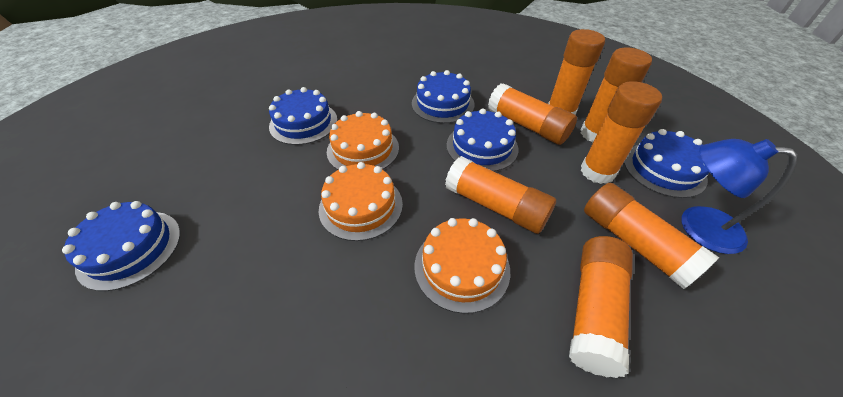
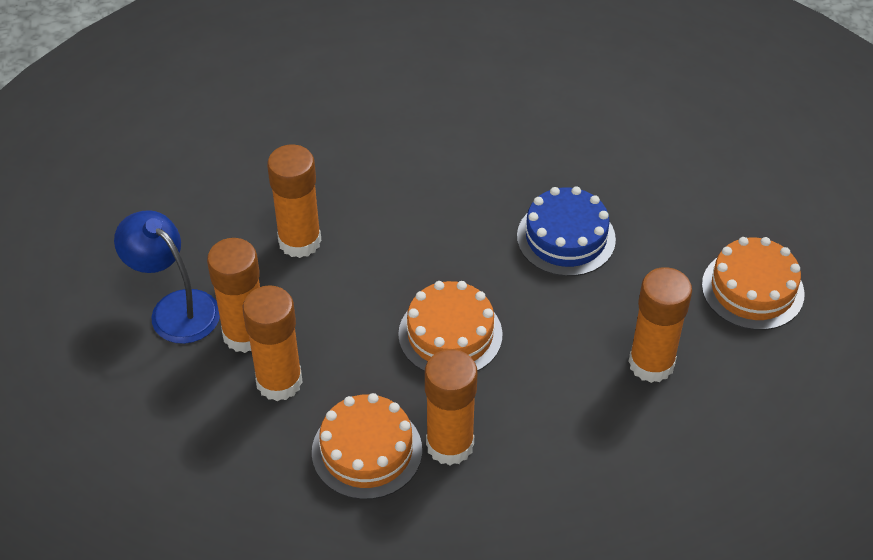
blue cake: [62,201,180,291] [269,87,337,145] [412,70,475,123] [447,109,518,171] [624,129,709,198] = 5 -> [517,186,616,276] = 1
orange glue stick: [445,156,556,234] [488,83,577,145] [548,29,605,115] [569,236,633,378] [581,48,652,143] [581,81,662,184] [584,183,719,289] = 7 -> [207,238,260,353] [243,285,303,401] [267,144,322,258] [425,349,477,465] [628,267,692,383] = 5

